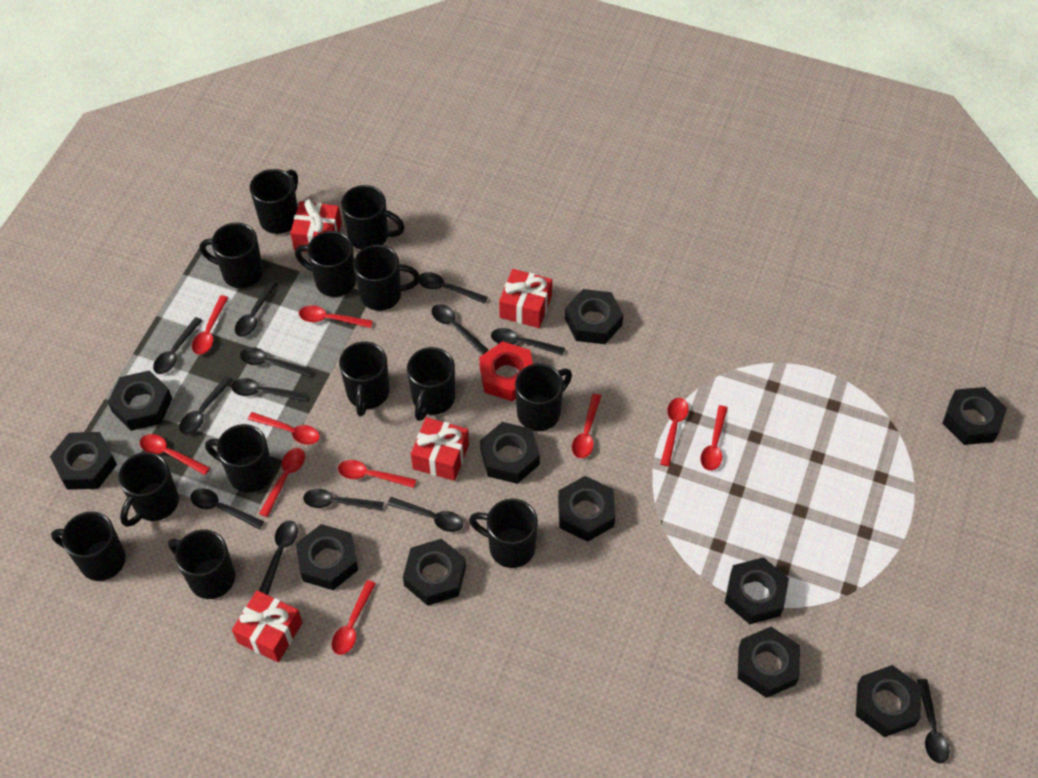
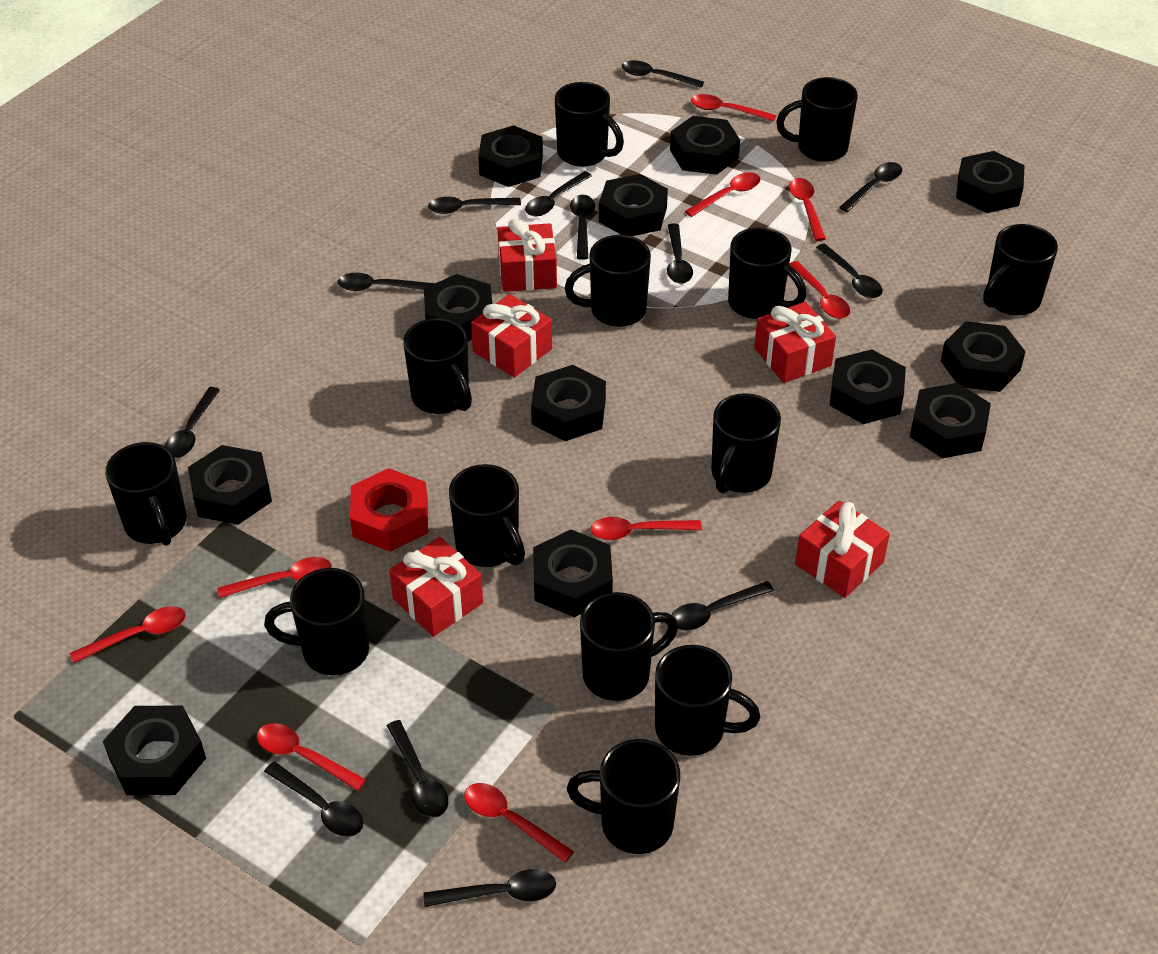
black nut: [50,432,117,490] [108,370,172,431] [296,524,358,590] [403,539,466,606] [480,422,540,484] [558,476,615,542] [565,289,623,344] [725,557,789,624] [738,627,800,698] [856,665,922,737] [942,387,1007,445] = 11 -> [103,705,206,795] [188,445,272,525] [424,274,492,341] [478,125,543,187] [531,365,606,441] [533,530,613,617] [599,174,668,236] [670,116,740,175] [829,349,906,424] [910,383,991,458] [941,321,1026,392] [956,151,1025,213] = 12
red gift: [232,590,303,662] [290,199,342,252] [411,417,469,481] [499,269,552,328] = 4 -> [389,537,483,637] [471,294,552,378] [498,219,557,292] [754,302,836,383] [795,500,890,598] = 5
red spoon: [140,434,210,475] [192,295,229,355] [248,412,320,445] [259,448,305,517] [299,305,373,328] [331,580,376,655] [338,460,416,488] [572,394,601,458] [660,398,689,466] [700,405,728,471] = 10 -> [70,606,186,663] [218,557,332,598] [257,723,366,791] [464,783,574,863] [590,517,702,540] [685,172,761,217] [691,94,776,122] [789,178,826,241] [789,261,850,319] = 9

